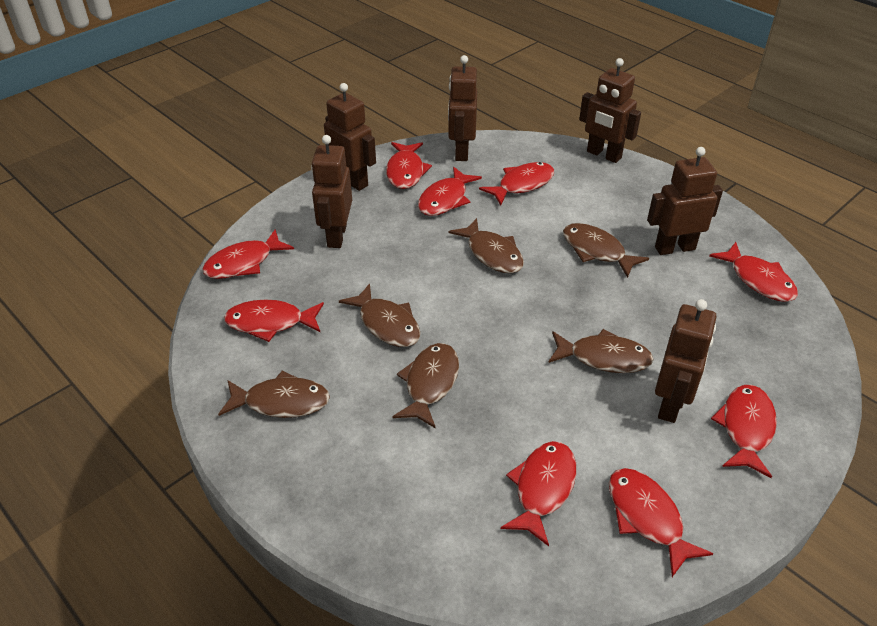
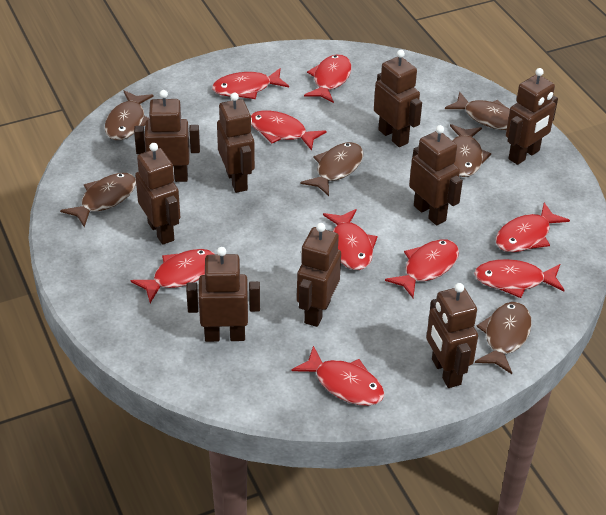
brown robot: [311,135,352,248] [324,83,376,191] [448,55,477,161] [579,58,641,163] [647,147,723,255] [655,299,716,423] = 6 -> [134,90,200,182] [135,143,180,245] [186,247,260,342] [217,93,255,193] [297,223,341,327] [374,50,422,147] [409,125,463,225] [426,283,478,388] [506,68,558,165] = 9

